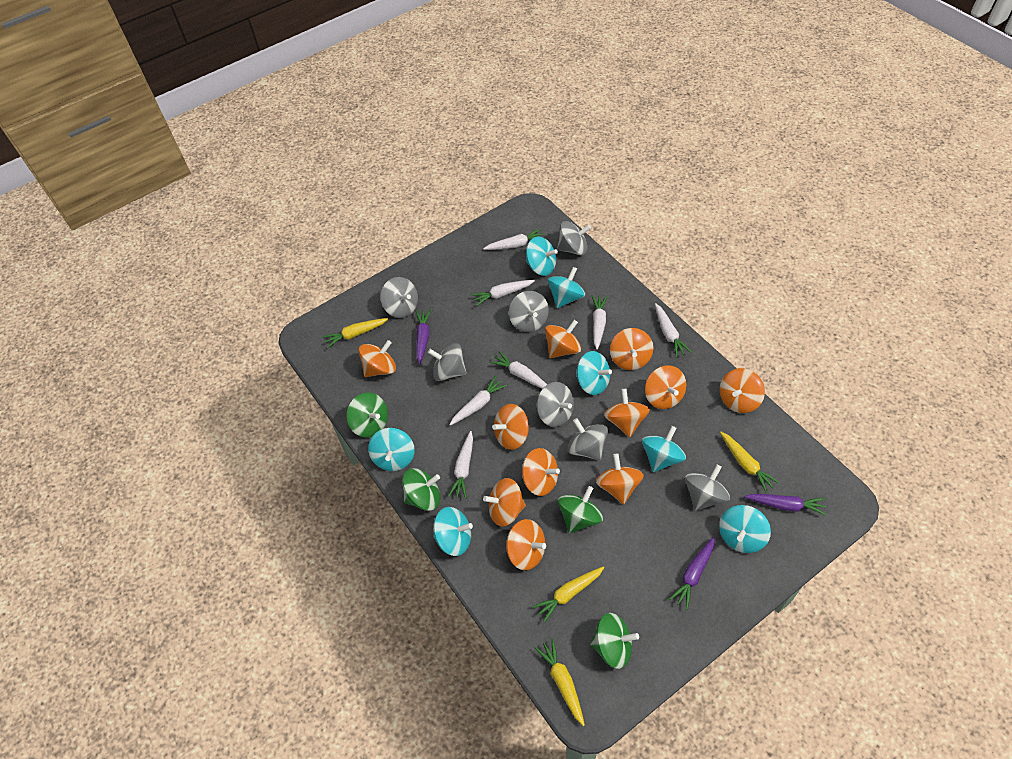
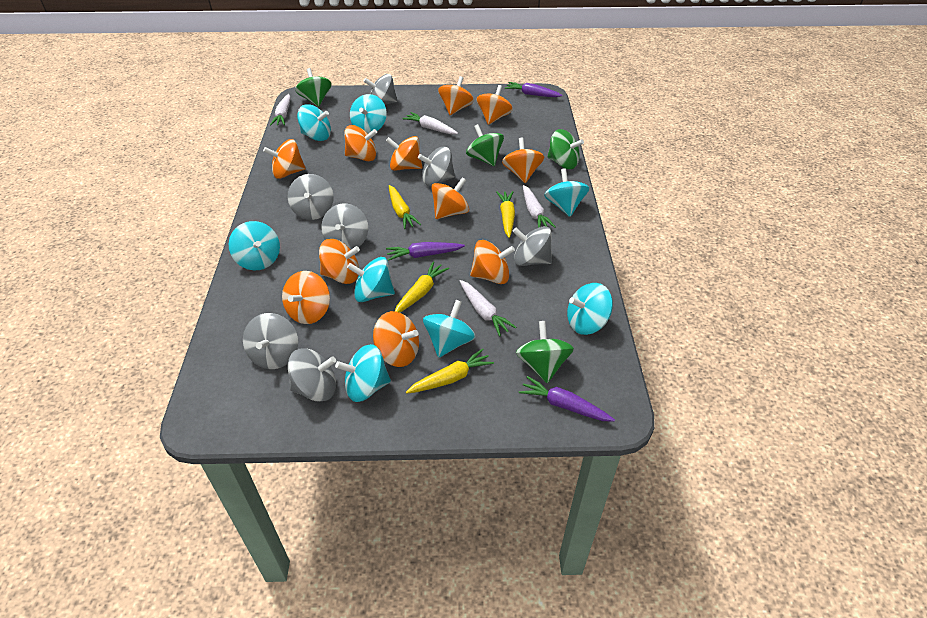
turquoise spinning top: [368,428,415,471] [433,507,473,556] [526,237,558,276] [548,267,585,308] [576,351,612,395] [642,426,686,472] [719,505,771,553] = 7 -> [229,221,280,270] [297,104,331,141] [335,344,391,402] [347,257,395,302] [350,94,387,134] [423,300,475,358] [544,169,589,217] [567,283,613,335] = 8
white carrot: [448,431,473,499] [450,376,507,426] [471,280,535,306] [483,229,546,250] [490,351,547,389] [592,295,608,350] [655,303,692,357] = 7 -> [270,94,291,126] [402,112,458,135] [460,280,516,337] [523,185,556,228] = 4

